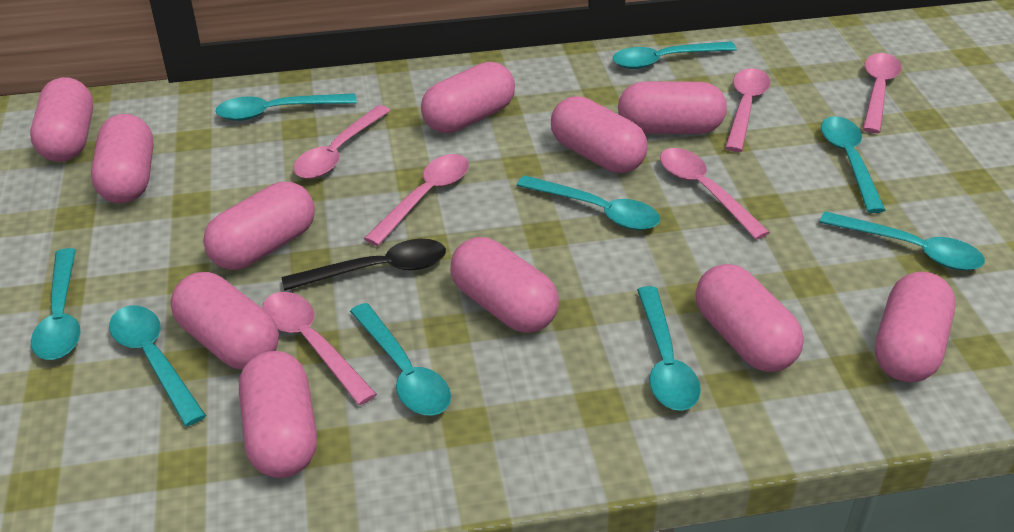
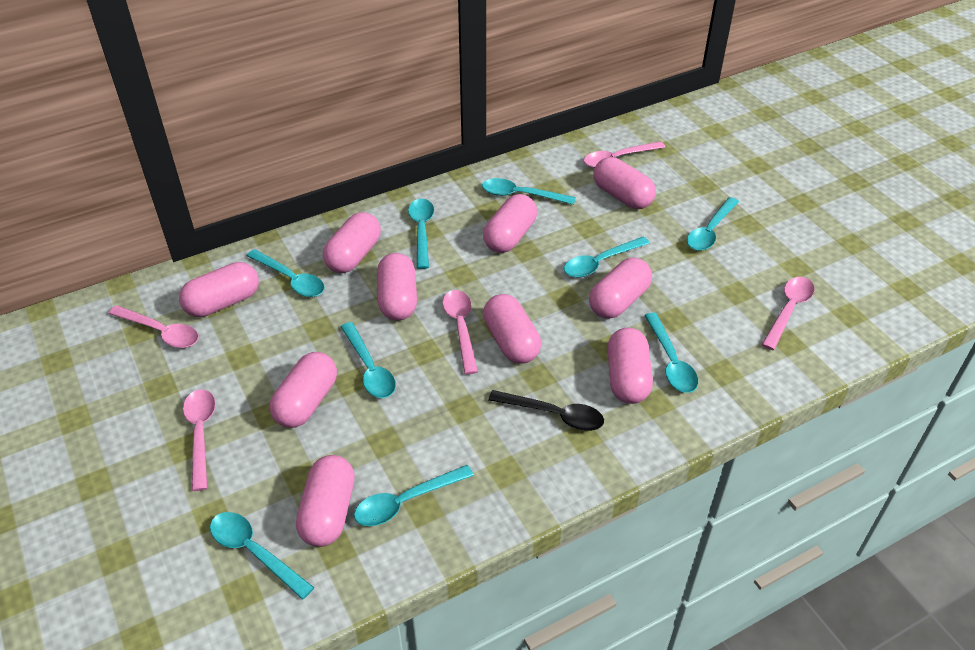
pink capsule: [30,77,93,162] [91,114,153,203] [171,272,279,370] [203,182,315,270] [239,351,317,478] [421,62,515,133] [450,237,559,333] [551,96,648,173] [618,81,727,134] [696,264,804,372] [875,272,955,382] = 11 -> [179,262,259,317] [269,352,337,428] [296,455,355,547] [323,212,381,273] [377,253,417,320] [483,194,537,253] [483,294,541,364] [589,258,652,319] [594,157,656,209] [607,328,653,404] = 10
pink spoon: [262,292,377,405] [293,105,391,179] [364,154,469,246] [660,148,770,240] [725,68,770,152] [863,53,902,133] = 6 -> [108,305,199,348] [183,389,215,491] [442,290,478,374] [584,141,665,168] [762,277,814,350] = 5

